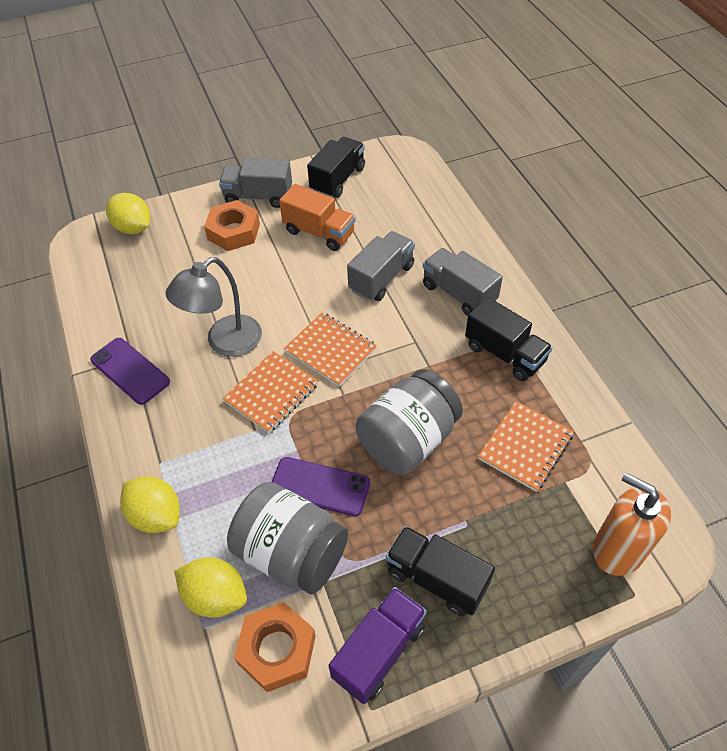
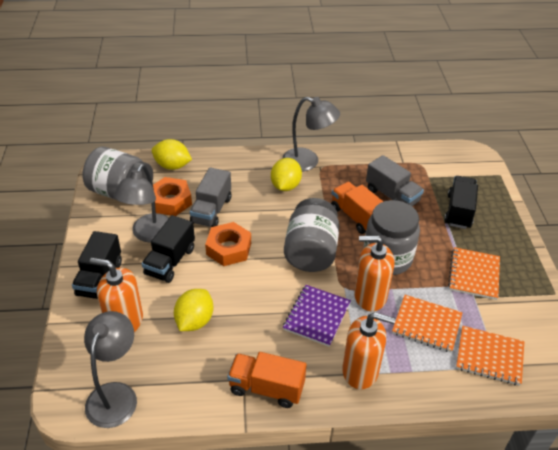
grey jar: [227,482,348,594] [356,369,463,475] = 2 -> [82,147,153,199] [284,198,339,272] [363,200,420,275] = 3
grey lamp: [166,257,262,357] = 1 -> [84,311,137,428] [113,164,169,243] [282,97,340,171] = 3
grey truck: [219,158,292,208] [347,231,415,301] [423,248,503,316] = 3 -> [190,167,231,227] [366,155,424,206] = 2
orange soap dispenser: [593,472,671,576] = 1 -> [90,258,143,332] [342,312,396,389] [354,235,394,311] = 3
orange truck: [279,184,355,251] = 1 -> [227,352,306,408] [331,182,383,234] = 2
purple notebook: none = 0 -> [283,285,351,347] = 1
purple phone: [90,338,170,405] [272,457,370,516] = 2 -> none = 0
purple truck: [328,587,427,704] = 1 -> none = 0

